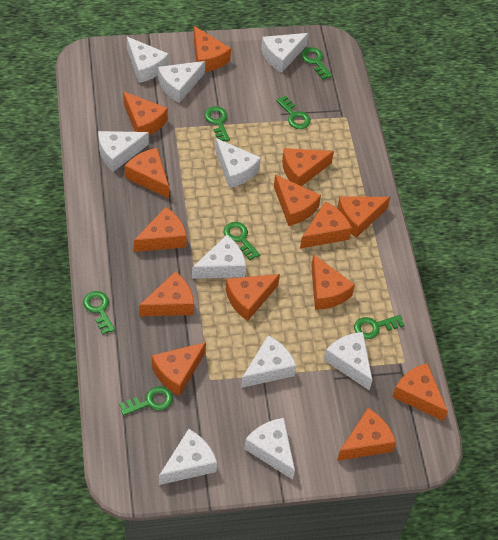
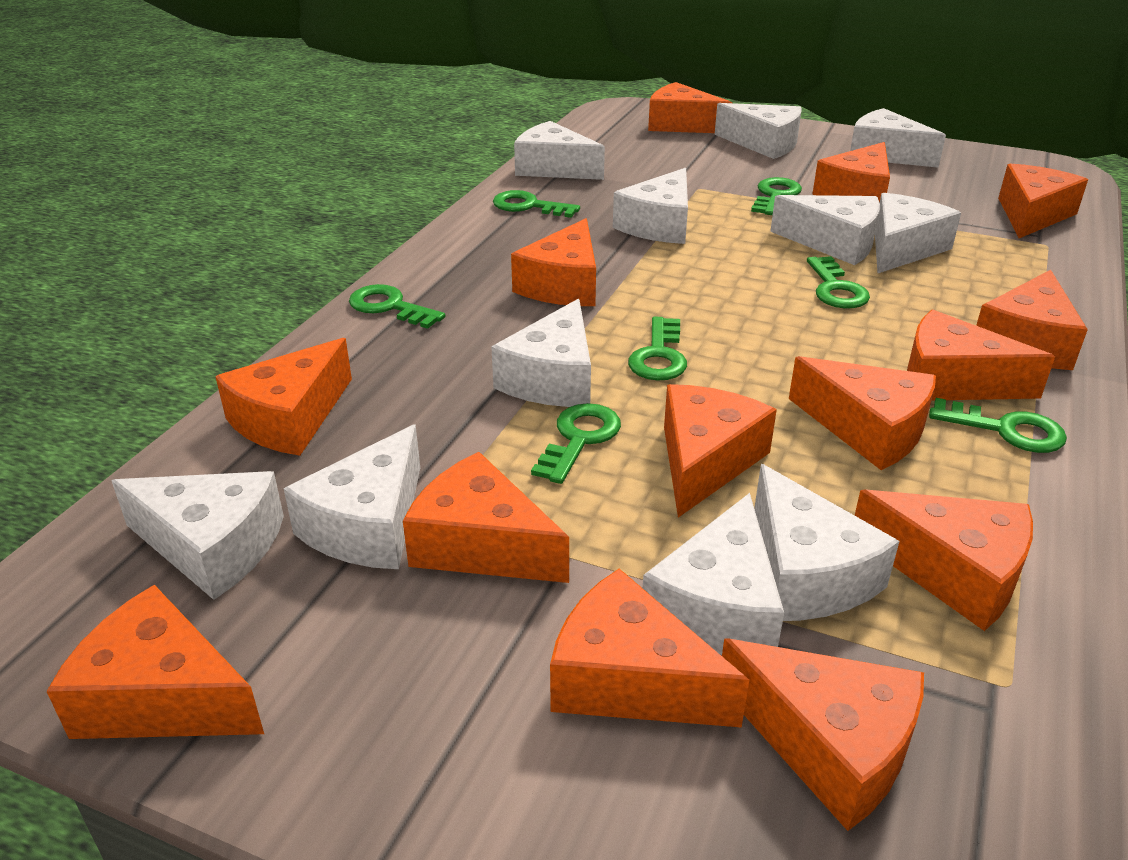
white cheese: [98,131,149,172] [127,37,169,83] [158,61,205,103] [159,429,217,485] [192,235,246,279] [215,138,261,188] [241,335,296,388] [244,418,295,480] [261,33,308,73] [324,332,372,390] = 10 -> [111,471,284,600] [284,424,420,569] [491,299,591,407] [514,121,605,180] [613,168,688,244] [643,493,784,655] [715,103,802,159] [754,464,899,621] [770,195,880,265] [850,108,946,168] [875,193,961,273] = 11

